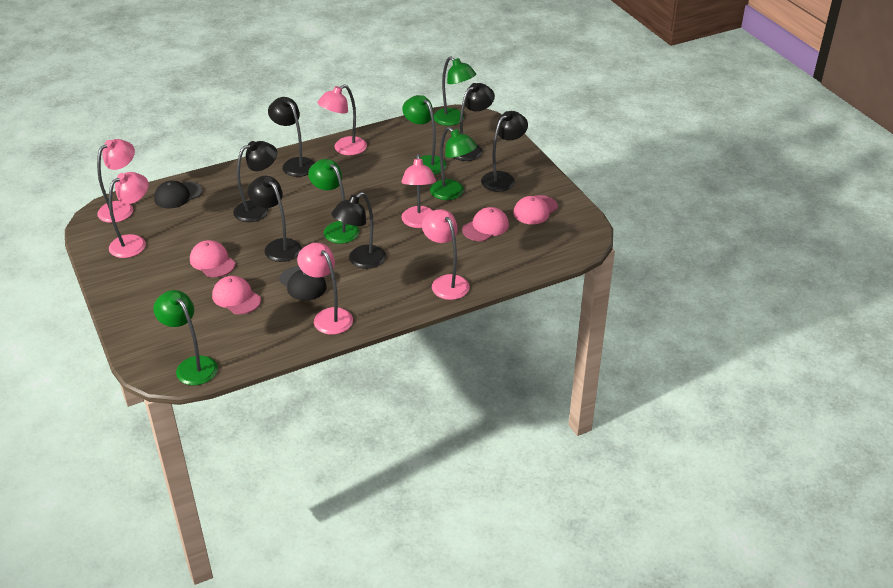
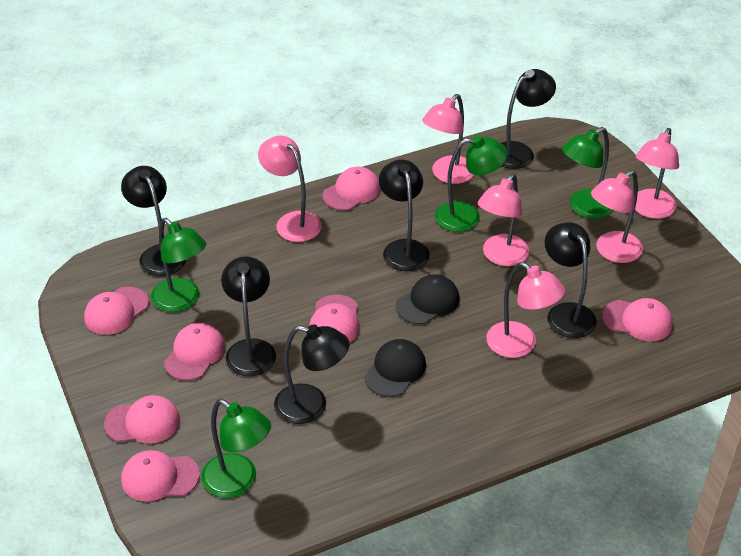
green lamp: [154,290,218,385] [308,159,359,244] [402,95,447,175] [430,127,477,200] [434,56,476,126] = 5 -> [151,218,206,312] [201,399,271,498] [435,135,508,232] [562,127,613,219] = 4
pink cap: [190,240,235,277] [212,276,261,314] [462,207,509,241] [513,195,558,224] = 4 -> [84,287,149,335] [104,395,180,444] [121,450,200,502] [164,323,225,380] [309,294,360,343] [322,167,380,211] [603,298,673,341] = 7

